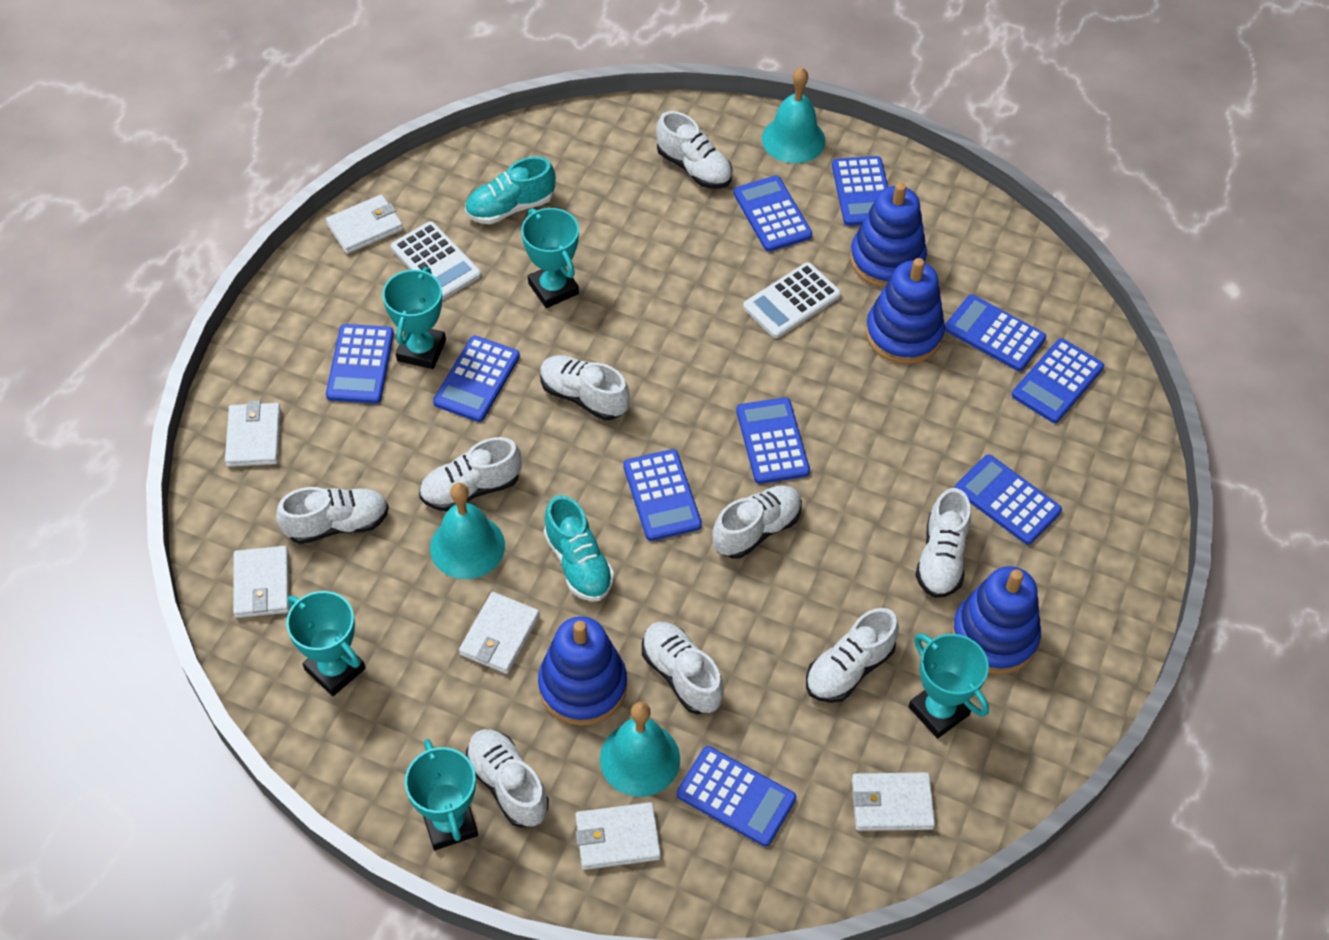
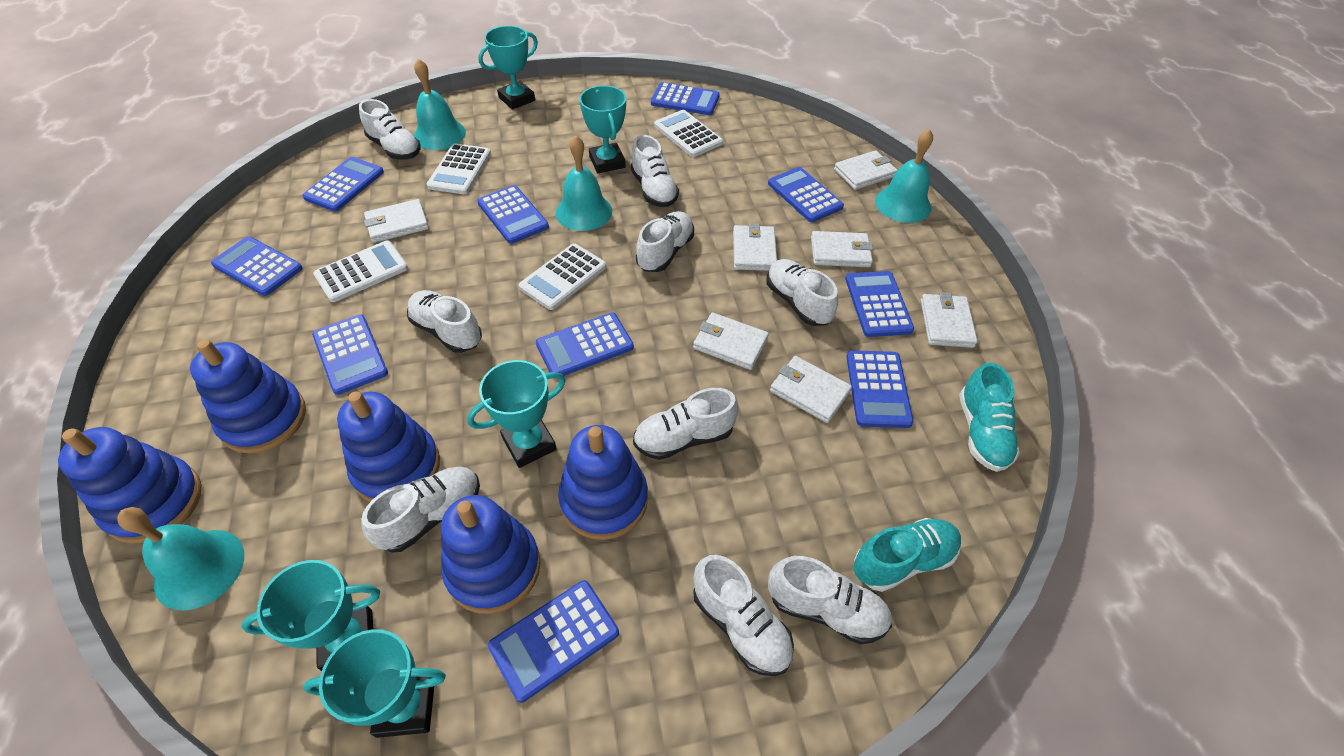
blue stacking toy: [538,616,627,726] [850,182,927,288] [866,258,945,364] [951,566,1041,674] = 4 -> [58,427,202,543] [190,339,306,454] [337,391,440,502] [441,495,541,614] [558,425,648,540] = 5
turquoise bell: [430,483,505,579] [600,702,680,797] [762,67,825,163] = 3 -> [117,507,244,610] [414,59,466,150] [556,136,612,231] [875,129,933,223] = 4
white calculator: [391,221,481,300] [743,262,841,338] = 2 -> [313,241,408,302] [427,143,491,194] [519,244,606,310] [654,110,723,157] = 4
white wallet: [225,401,281,467] [233,546,289,618] [326,194,403,254] [459,592,540,674] [575,802,661,870] [852,772,935,831] = 6 -> [364,199,429,243] [693,312,769,370] [733,223,777,271] [770,356,852,423] [811,231,873,267] [834,150,898,190] [921,292,978,348] = 7

